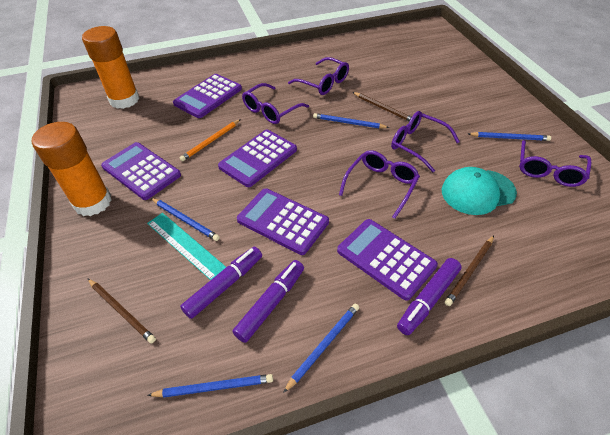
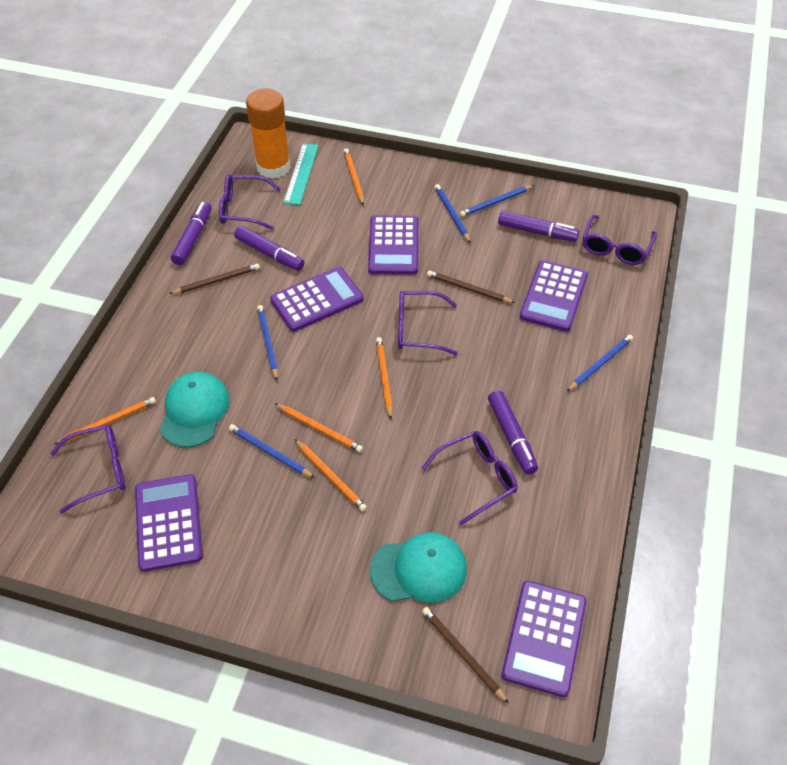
orange glue stick: [32,122,112,216] [82,26,139,109] = 2 -> [246,88,291,179] = 1
orange pencil: [180,119,241,161] = 1 -> [55,397,156,444] [274,403,363,452] [295,439,367,512] [344,148,364,205] [376,337,393,419] = 5
purple marker: [180,247,262,319] [233,260,304,343] [397,258,462,335] = 3 -> [171,201,212,265] [234,226,305,271] [488,390,538,475] [498,211,579,242] = 4
turquoise cap: [442,167,517,215] = 1 -> [160,372,230,447] [370,532,467,603] = 2

